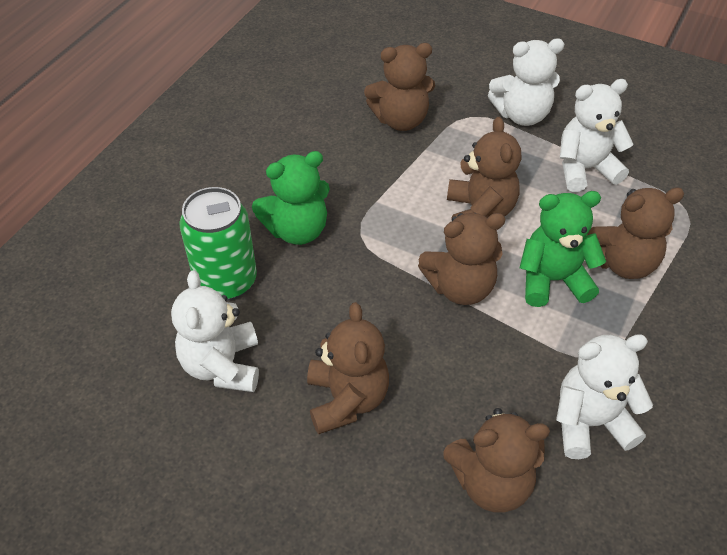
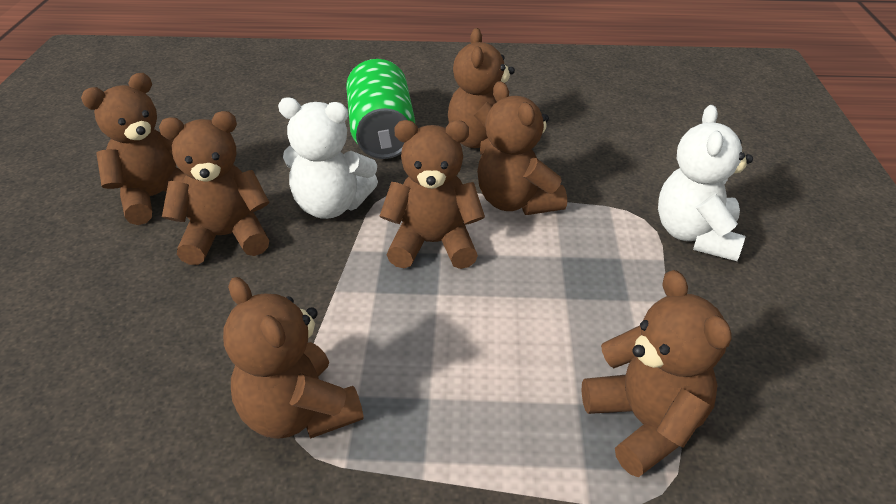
brown teddy bear: [307,302,389,434] [364,43,435,131] [418,213,505,305] [443,408,550,513] [447,117,521,218] [586,188,684,279] = 6 -> [81,73,186,225] [159,111,270,265] [223,277,363,439] [380,120,485,269] [448,28,515,155] [477,81,567,215] [581,270,732,477] = 7
green teddy bear: [252,151,330,245] [520,191,606,307] = 2 -> none = 0
white teddy bear: [171,270,259,392] [488,38,564,126] [556,334,653,459] [560,79,634,192] = 4 -> [278,98,378,219] [658,105,753,261] = 2

